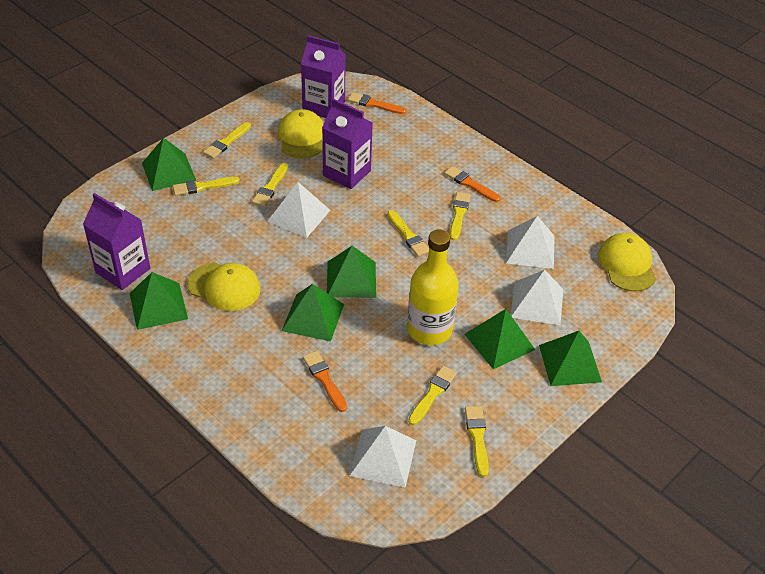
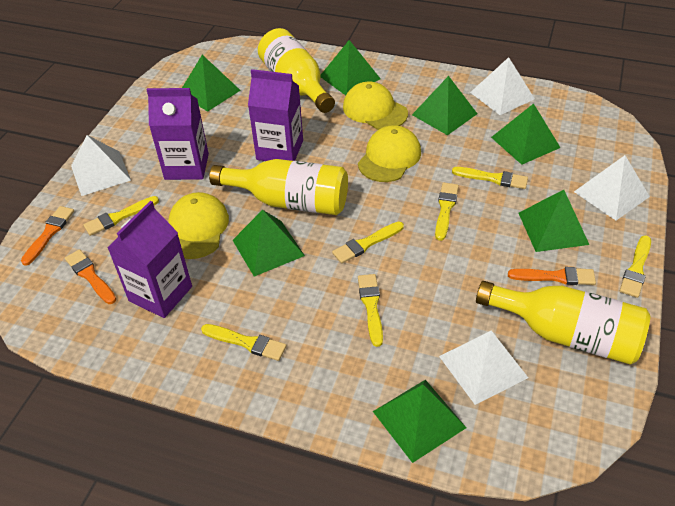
green pyramid: [130,272,188,330] [142,137,196,191] [282,284,344,342] [327,246,376,298] [464,309,535,369] [539,331,602,386] = 6 -> [182,55,241,112] [233,210,305,277] [321,40,381,95] [373,380,467,463] [412,76,477,135] [491,103,560,165] [519,190,589,252] = 7
yellow bottle: [407,230,459,345] = 1 -> [209,159,348,215] [258,28,335,113] [476,281,650,365] = 3

